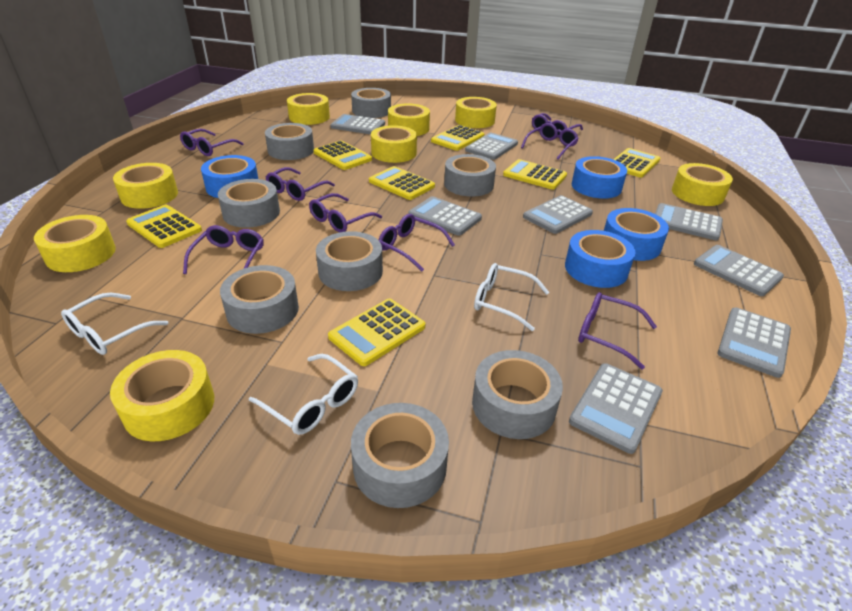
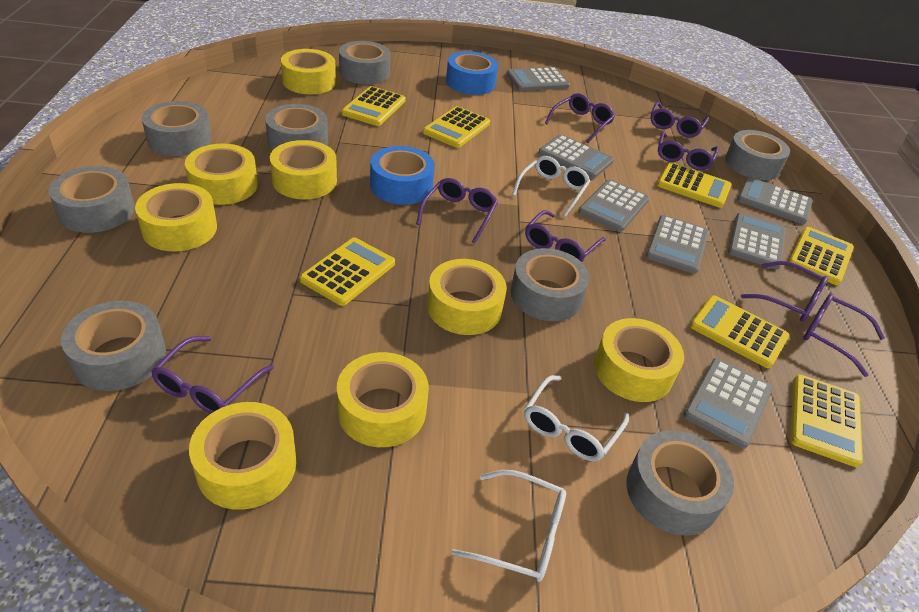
blue tape: [201,155,258,198] [565,230,635,288] [572,156,627,199] [604,208,669,261] = 4 -> [370,146,435,205] [446,51,498,95] = 2
grey calculator: [330,114,385,134] [408,196,482,236] [465,133,518,160] [523,195,593,234] [569,363,663,454] [655,203,723,240] [694,245,784,296] [718,307,791,378] = 8 -> [506,67,570,91] [538,134,614,179] [579,180,649,232] [646,215,709,274] [683,358,773,449] [728,213,786,270] [737,177,812,224] = 7

